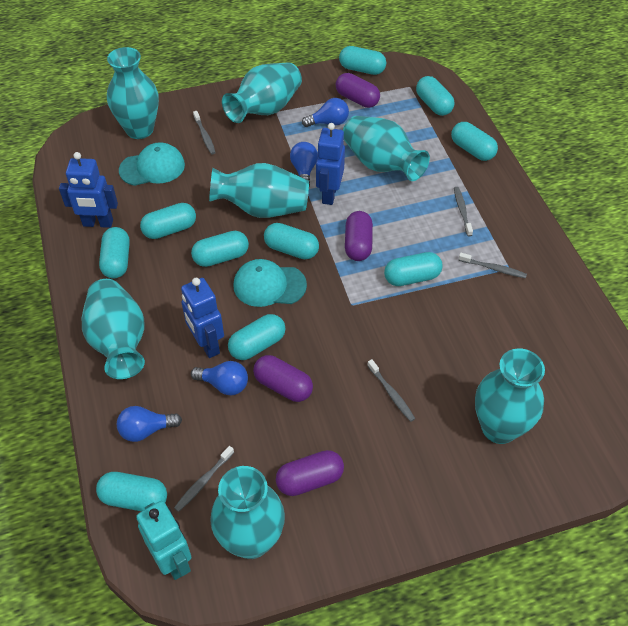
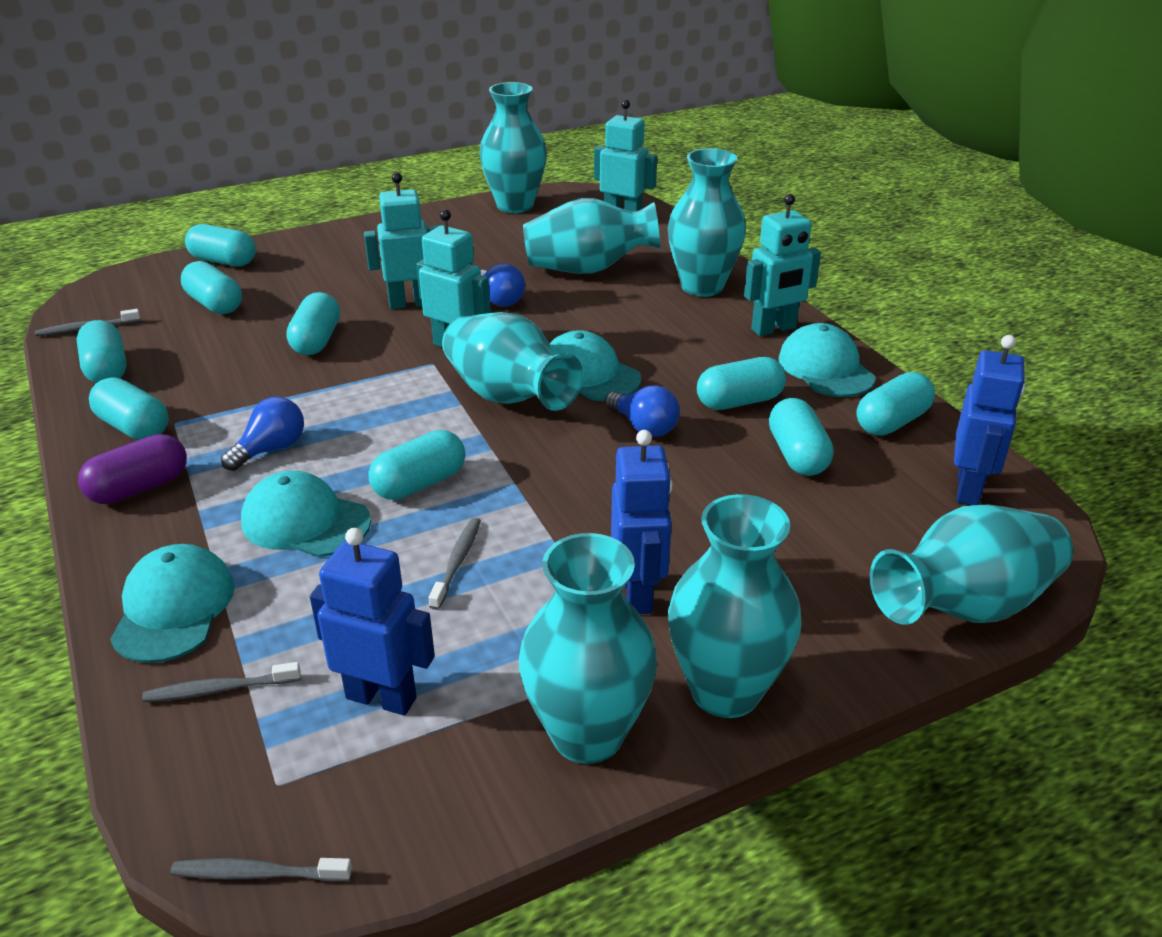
blue light bulb: [117,406,182,442] [191,361,248,395] [290,142,318,186] [302,98,349,127] = 4 -> [221,397,304,471] [481,263,525,307] [605,385,680,437] = 3
grey toothbrush: [174,446,234,512] [193,111,216,154] [367,359,415,422] [454,187,473,236] [458,253,527,278] = 5 -> [35,309,140,336] [142,662,301,702] [170,858,352,882] [429,518,481,610] = 4
purple capsule: [253,355,313,402] [276,450,344,496] [336,73,380,108] [345,211,373,261] = 4 -> [78,434,187,504] = 1
turquoise cap: [119,142,185,186] [234,259,307,307] = 2 -> [110,544,235,663] [241,471,371,557] [549,330,641,401] [778,323,875,397] = 4
turquoise capsule: [96,472,167,512] [99,227,130,278] [140,203,196,239] [191,231,249,267] [228,314,286,360] [264,223,319,259] [339,46,386,75] [384,252,443,286] [416,76,455,116] [451,122,498,161] = 10 -> [77,320,126,383] [89,378,169,440] [181,261,242,314] [185,224,256,266] [286,292,340,355] [368,430,465,500] [697,357,786,410] [769,398,834,476] [856,372,935,436] = 9
turquoise robot: [136,501,191,580] = 1 -> [364,172,440,309] [416,209,491,347] [594,100,657,212] [744,194,821,336] = 4

